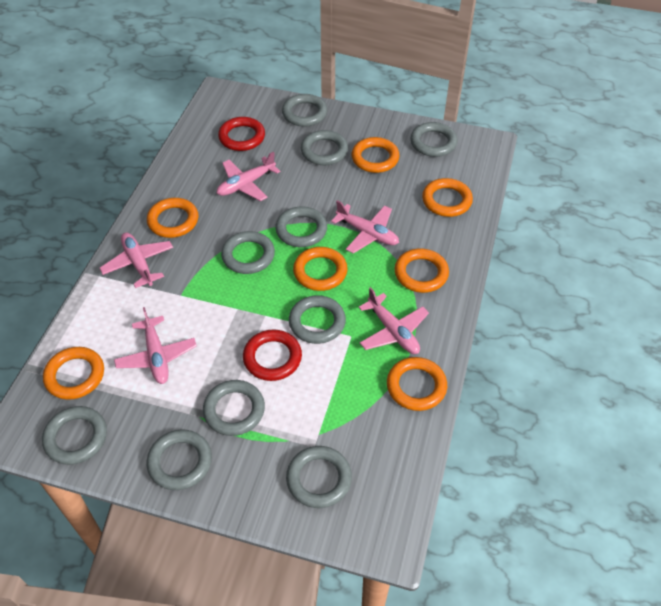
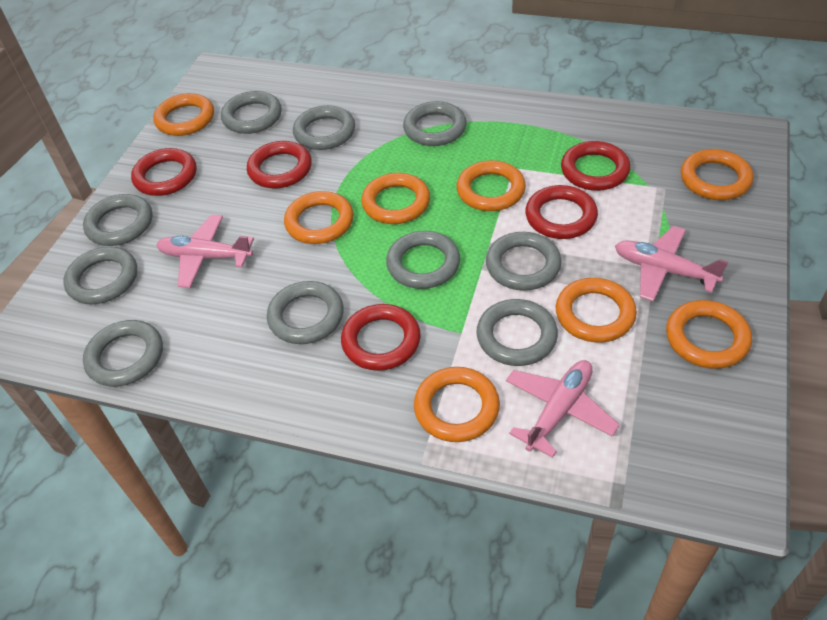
orange ring: [43,347,104,400] [147,198,199,238] [293,247,348,291] [351,137,399,173] [387,357,447,411] [394,248,449,293] [422,178,473,217] = 7 -> [153,93,214,136] [284,191,354,244] [361,173,430,224] [414,367,500,442] [457,160,526,211] [556,278,637,343] [666,300,752,369] [680,149,754,200] = 8
pink plane: [100,233,173,288] [114,307,197,384] [217,151,280,201] [331,200,399,253] [358,287,429,354] = 5 -> [156,215,254,288] [506,360,620,458] [615,226,728,301] = 3
red ring: [218,117,265,151] [243,329,302,381] = 2 -> [131,148,197,196] [247,141,312,188] [341,304,421,371] [525,185,598,239] [561,141,630,191] = 5

